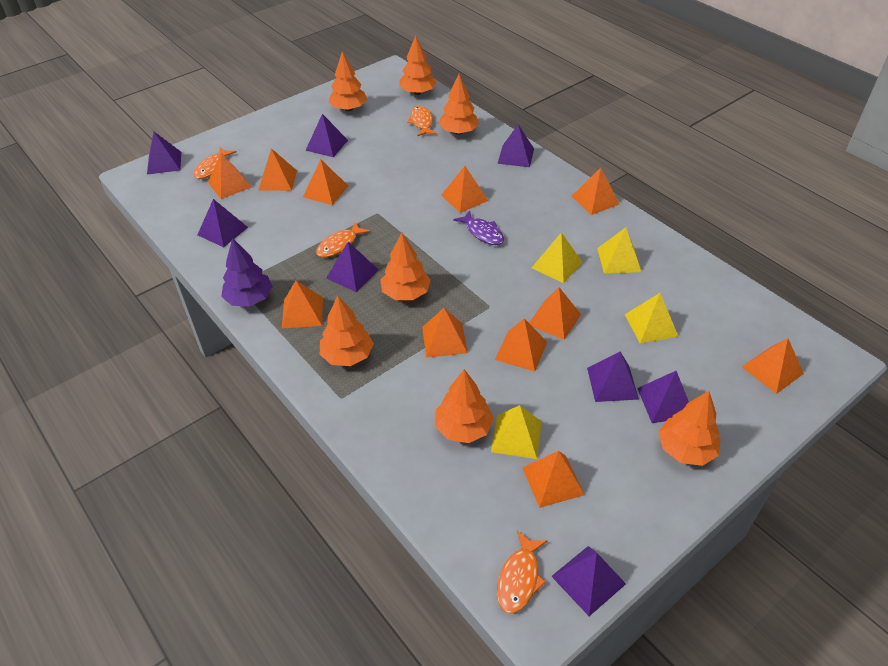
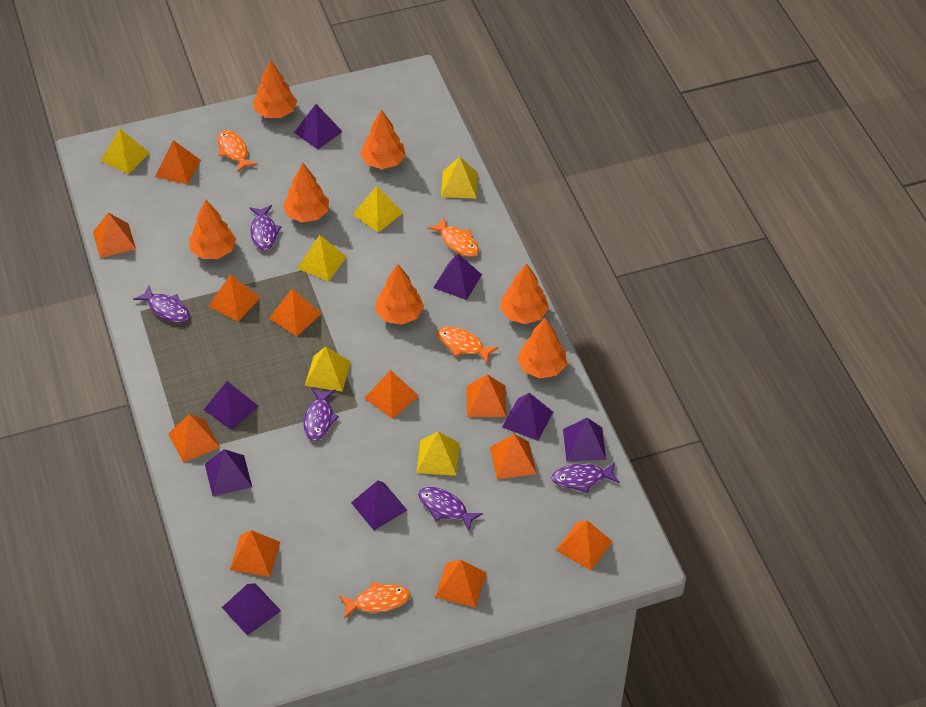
purple fish: [453,210,504,245] = 1 -> [133,286,190,323] [249,205,282,250] [304,388,339,441] [418,487,483,531] [552,462,620,493] = 5
purple tree: [221,238,273,306] = 1 -> none = 0
yellow pyramid: [491,405,542,459] [532,232,583,283] [597,227,642,274] [625,293,679,344] = 4 -> [101,129,150,174] [297,235,347,281] [305,346,351,392] [353,186,403,233] [417,432,460,476] [441,157,478,199] = 6

